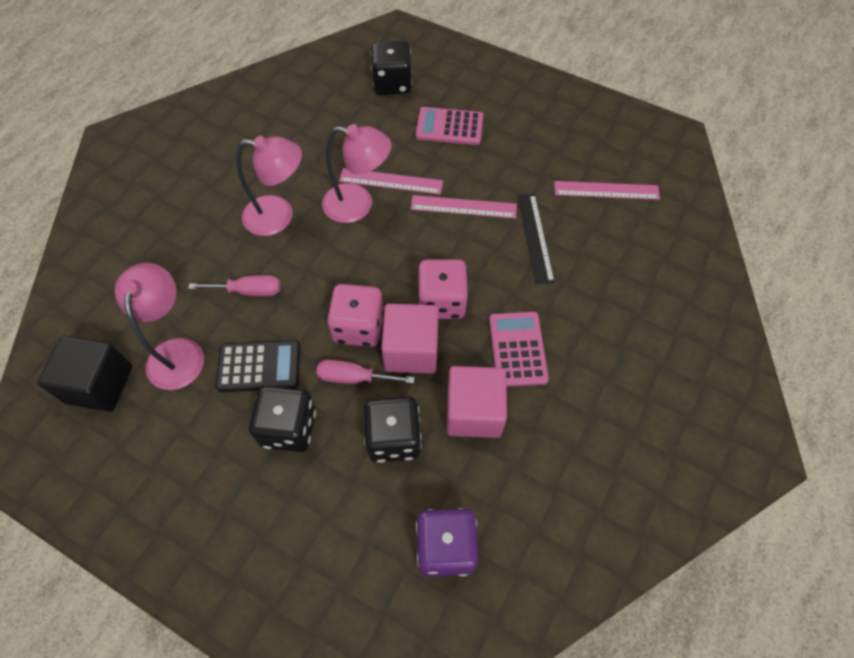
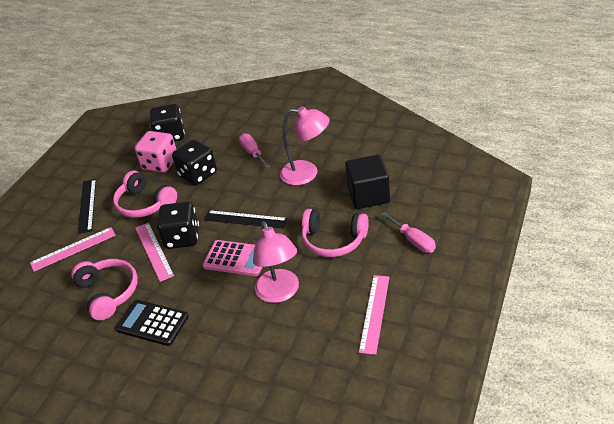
black ruler: [517,194,555,284] = 1 -> [78,179,96,234] [204,210,288,229] = 2
pink calculator: [416,107,483,145] [489,312,549,387] = 2 -> [203,240,262,276] = 1
pink cube: [381,304,439,374] [447,366,507,438] = 2 -> none = 0
pink dice: [327,284,384,347] [418,259,468,319] = 2 -> [135,131,177,173] = 1
pink headphones: none = 0 -> [71,259,138,320] [113,170,177,218] [301,209,369,257] = 3
pink lamp: [114,263,204,390] [236,136,302,236] [322,124,392,223] = 3 -> [253,221,299,303] [280,106,330,185] = 2
purple dice: [416,508,479,577] = 1 -> none = 0

